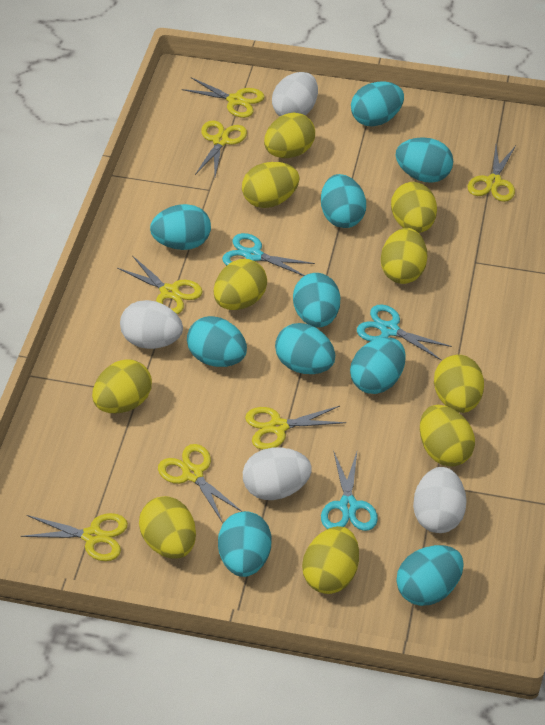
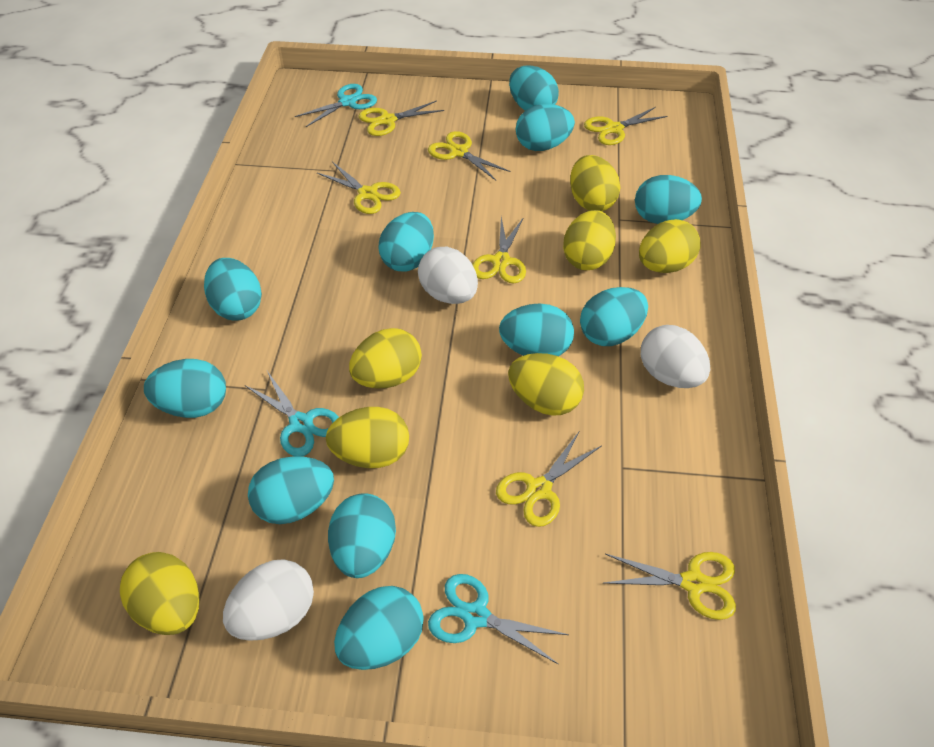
turquoise egg: [150,204,211,250] [187,316,247,367] [218,511,272,577] [275,323,335,374] [293,273,340,327] [321,174,366,228] [350,337,406,394] [351,82,404,126] [396,137,453,183] [396,545,464,606] = 10 -> [144,359,226,418] [204,258,262,320] [248,456,334,524] [328,493,396,578] [334,586,424,670] [379,212,434,271] [499,303,574,356] [509,66,559,111] [516,104,575,151] [580,287,648,346] [635,175,702,224] = 11
white egg: [120,300,183,349] [243,447,312,500] [272,72,318,116] [413,467,467,533] = 4 -> [223,559,314,641] [418,247,478,304] [641,325,710,388] = 3
yellow egg: [92,360,152,413] [139,496,196,559] [214,259,267,310] [242,162,299,208] [264,112,315,158] [302,526,359,594] [381,228,427,284] [391,182,437,233] [420,405,475,467] [434,355,484,413] = 10 -> [120,552,199,635] [326,407,409,468] [349,328,422,388] [508,353,584,416] [563,210,616,270] [570,155,620,211] [639,219,701,273] = 7

